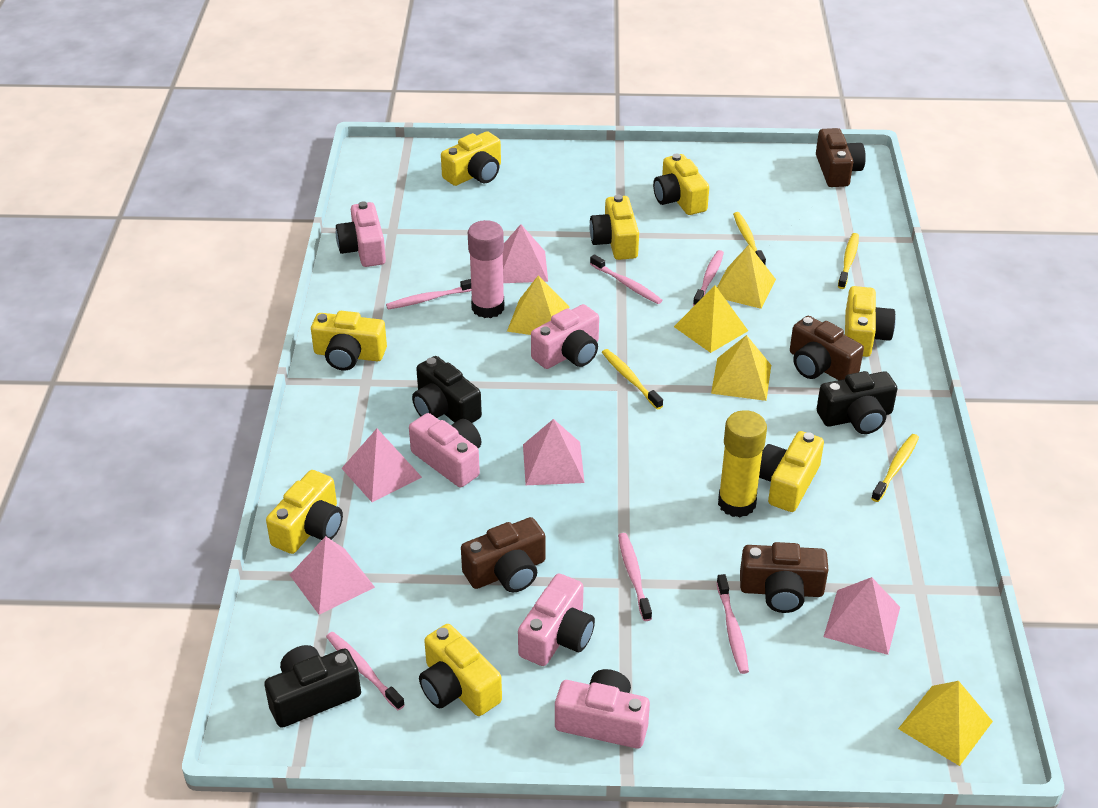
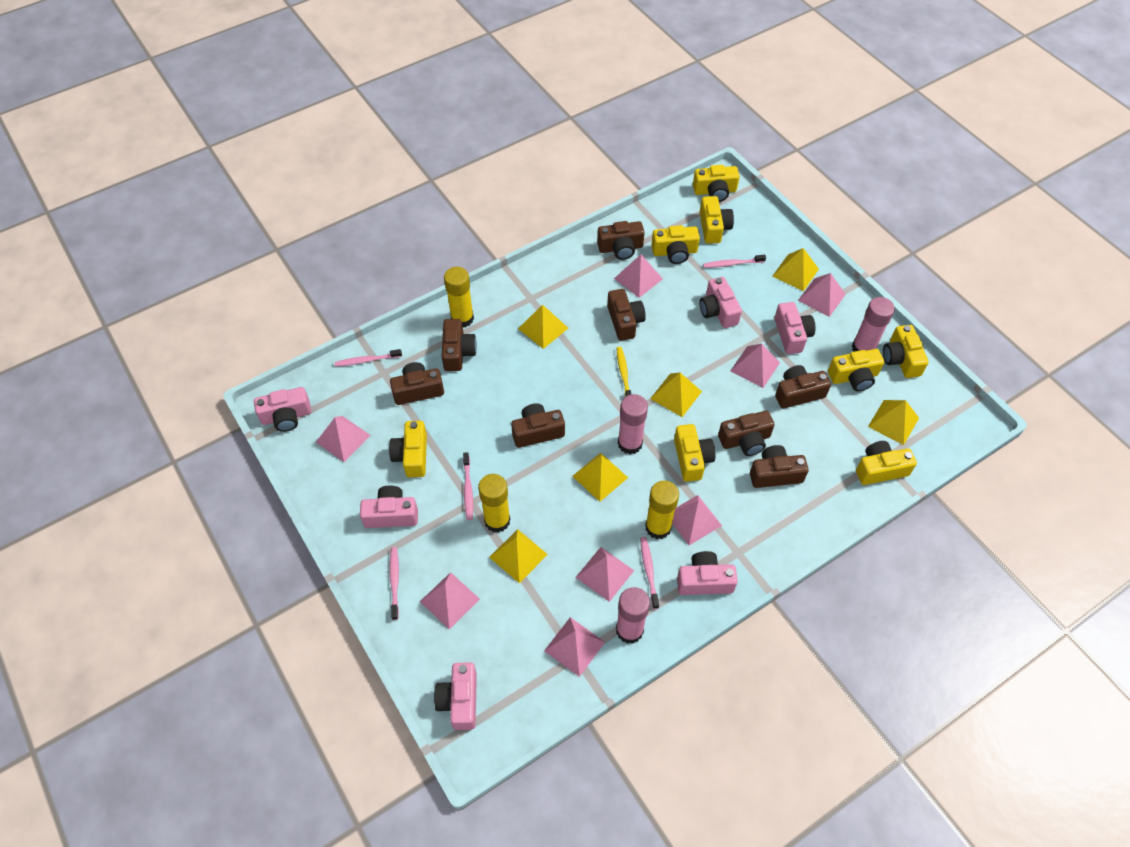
black camera: [264,645,361,728] [412,356,482,423] [817,371,897,434] = 3 -> none = 0
brown camera: [461,517,546,592] [740,542,828,613] [790,316,864,380] [816,128,866,187] = 4 -> [390,362,444,405] [442,319,477,371] [511,403,565,448] [597,221,645,260] [607,289,646,341] [718,411,775,456] [750,445,809,488] [775,365,831,409] = 8
pink camera: [336,201,386,267] [409,413,482,487] [518,574,595,666] [531,304,599,369] [555,669,650,748] = 5 -> [254,387,311,432] [360,485,418,528] [434,662,477,730] [677,551,738,595] [699,277,742,328] [774,302,816,354] = 6
pink glue stick: [468,220,504,318] = 1 -> [616,587,650,644] [618,394,648,454] [852,297,895,352] = 3
pink pyramid: [290,536,375,615] [341,429,422,502] [503,224,548,283] [523,419,584,485] [824,577,900,655] = 5 -> [316,416,371,462] [420,572,480,629] [544,617,605,677] [576,547,634,602] [614,254,663,298] [672,495,722,545] [730,344,780,388] [798,273,846,317] = 8
pink toothbrush: [326,632,405,710] [386,279,471,309] [590,254,662,304] [618,533,652,621] [693,250,724,306] [716,574,749,674] = 6 -> [335,349,402,367] [389,547,399,620] [463,452,473,520] [640,537,659,609] [703,255,766,268] = 5
yellow glue stick: [718,410,767,517] = 1 -> [444,267,474,327] [478,474,510,533] [645,481,679,539] = 3
yellow pyramid: [507,275,570,335] [674,286,748,353] [711,335,771,401] [717,245,776,309] [898,681,993,766] = 5 -> [489,529,548,583] [518,305,568,349] [573,453,628,502] [650,373,702,417] [772,248,819,291] [868,400,919,445] = 6
yellow toothbrush: [602,349,663,409] [733,212,766,266] [838,233,859,289] [871,434,919,502] = 4 -> [617,347,631,397] = 1

